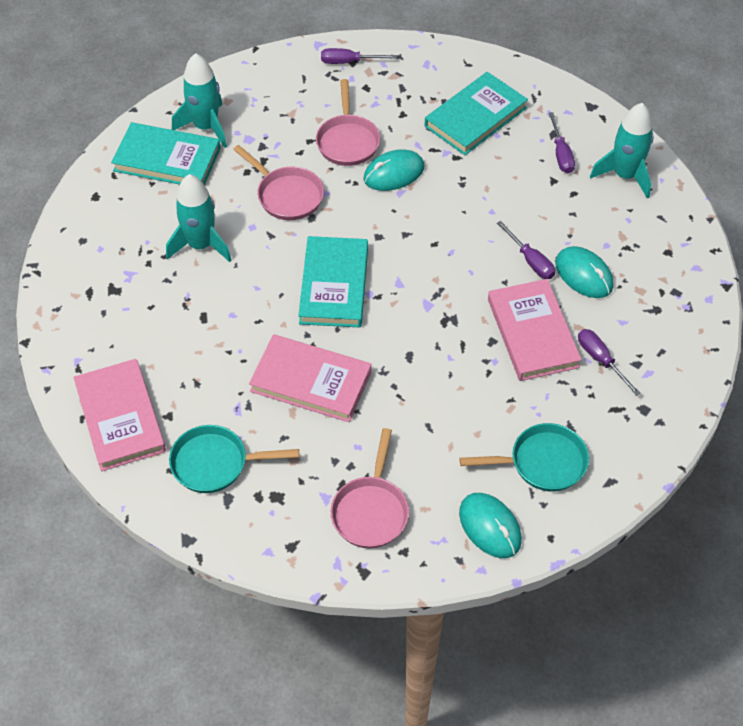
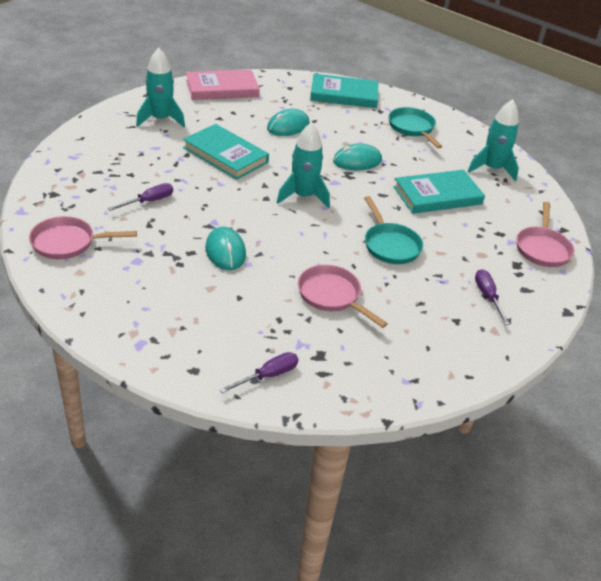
pink book: [74,359,166,471] [249,334,371,422] [488,279,582,381] = 3 -> [186,69,260,100] = 1
purple screwdriver: [321,48,397,64] [497,221,555,279] [549,112,575,173] [578,329,641,396] = 4 -> [108,183,173,211] [220,352,298,393] [475,269,510,325] = 3

